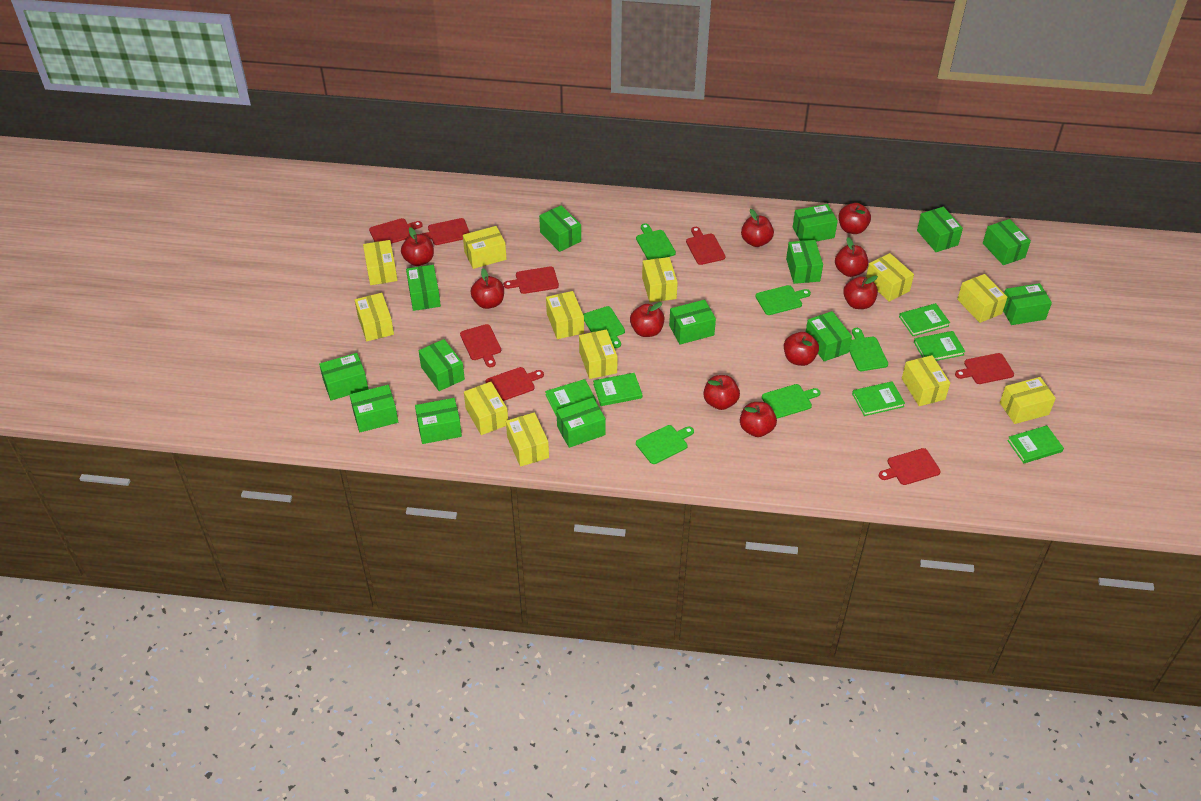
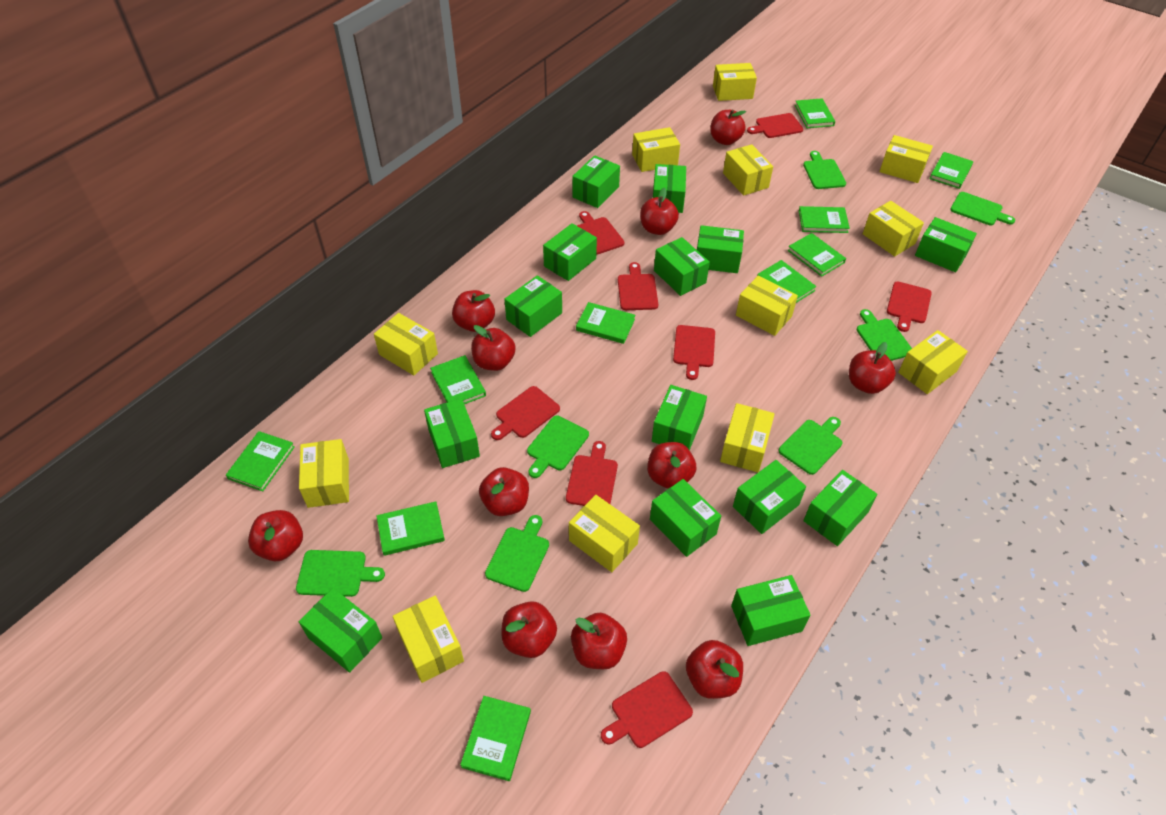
green book: [545,379,596,416] [593,373,642,406] [852,381,905,416] [899,303,950,336] [914,331,965,361] [1007,425,1064,463] = 6 -> [226,431,295,491] [377,501,445,556] [430,355,486,404] [460,696,531,781] [576,302,635,344] [757,260,817,303] [788,233,846,277] [795,98,835,128] [799,206,850,233] [929,152,973,189] = 10
green cutting board: [583,306,625,348] [636,223,676,260] [636,425,694,464] [755,285,811,315] [762,384,821,419] [849,328,888,371] = 6 -> [296,550,385,597] [485,515,549,592] [527,415,589,478] [779,417,842,475] [803,151,846,189] [857,309,912,361] [950,192,1015,225] = 7
red apple: [401,227,434,266] [470,268,504,309] [630,302,665,337] [703,375,740,410] [740,402,777,437] [741,209,774,247] [784,332,819,366] [835,237,868,277] [839,203,871,234] [843,275,878,309] = 10 -> [248,510,303,561] [452,290,495,332] [471,325,516,371] [479,467,529,516] [501,601,557,658] [571,613,627,669] [640,187,679,235] [647,442,696,489] [686,640,743,699] [710,110,746,145] [849,342,896,394] = 11

